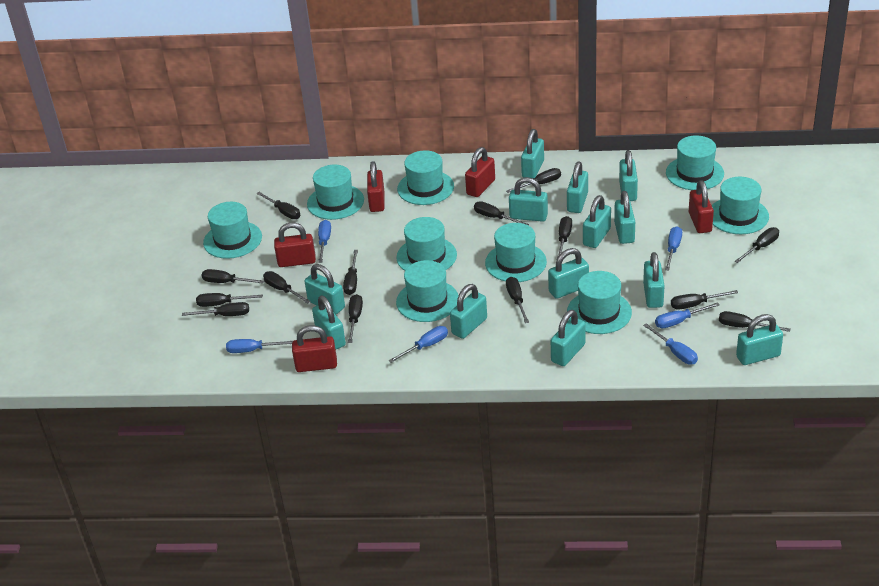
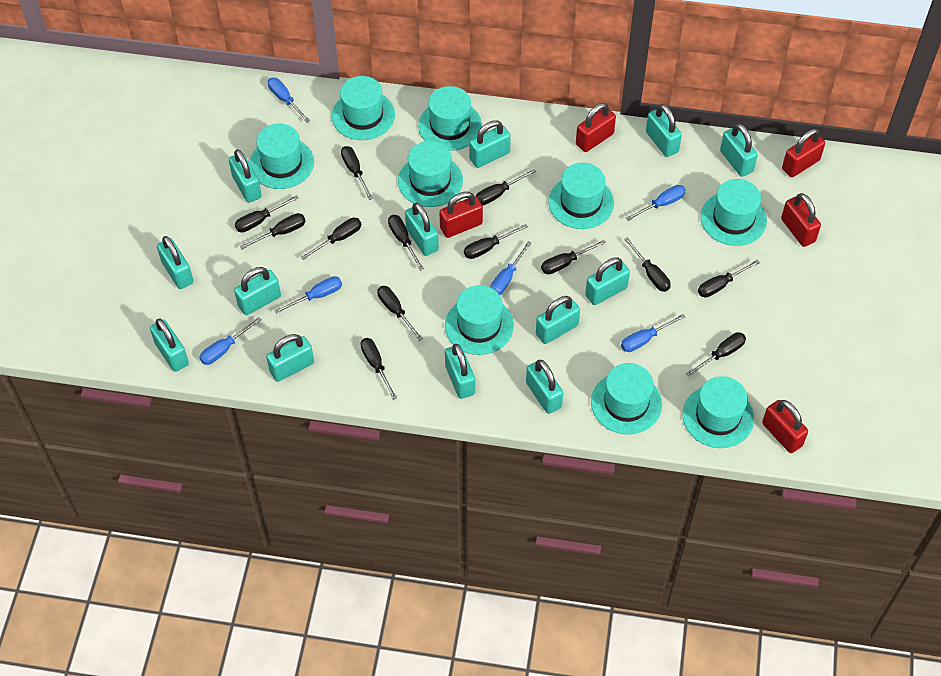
black screwdriver: [182,302,249,316] [196,293,263,307] [202,269,264,284] [257,192,301,219] [263,271,311,303] [343,250,358,295] [348,294,363,343] [474,201,529,225] [506,168,561,193] [506,277,529,323] [557,216,572,258] [671,290,738,309] [719,311,791,332] [735,227,779,263] = 14 -> [235,195,299,232] [240,213,306,249] [301,218,361,260] [341,146,373,200] [360,338,397,400] [377,286,423,341] [388,215,424,271] [464,224,528,259] [476,169,536,205] [541,240,606,274] [624,237,670,292] [686,332,746,376] [698,260,760,297] = 13

